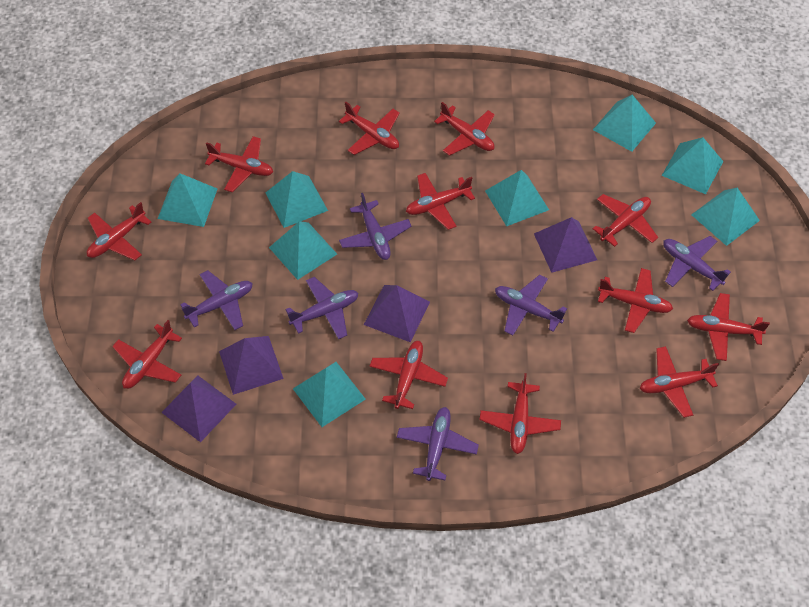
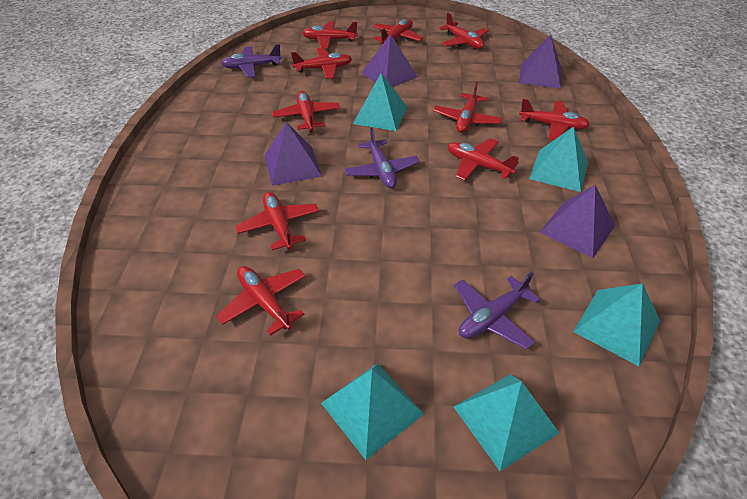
purple plane: [180,270,253,330] [285,277,358,339] [339,193,412,260] [397,407,479,481] [495,275,567,336] [663,236,731,291] = 6 -> [221,44,282,78] [344,127,420,188] [454,272,540,349] = 3
red plane: [87,202,151,260] [112,320,182,389] [205,136,273,192] [339,102,400,155] [369,341,448,409] [406,173,475,230] [434,102,495,156] [480,373,561,454] [593,194,658,247] [598,268,673,333] [640,346,719,418] [687,293,770,361] = 12 -> [216,266,306,336] [235,192,319,250] [272,91,340,133] [291,48,352,79] [302,21,358,49] [373,19,423,44] [433,82,502,133] [439,13,488,49] [448,138,519,181] [519,99,590,140] = 10
turquoise pyramid: [158,173,217,227] [265,171,328,228] [269,221,337,280] [293,362,366,427] [485,170,549,226] [593,95,656,152] [662,137,723,194] [691,187,760,246] = 8 -> [321,363,424,460] [353,73,407,131] [454,374,559,471] [529,127,588,192] [573,283,660,366] = 5

